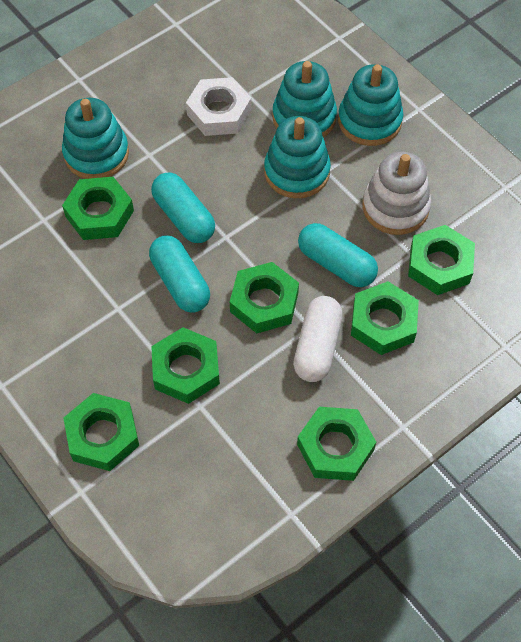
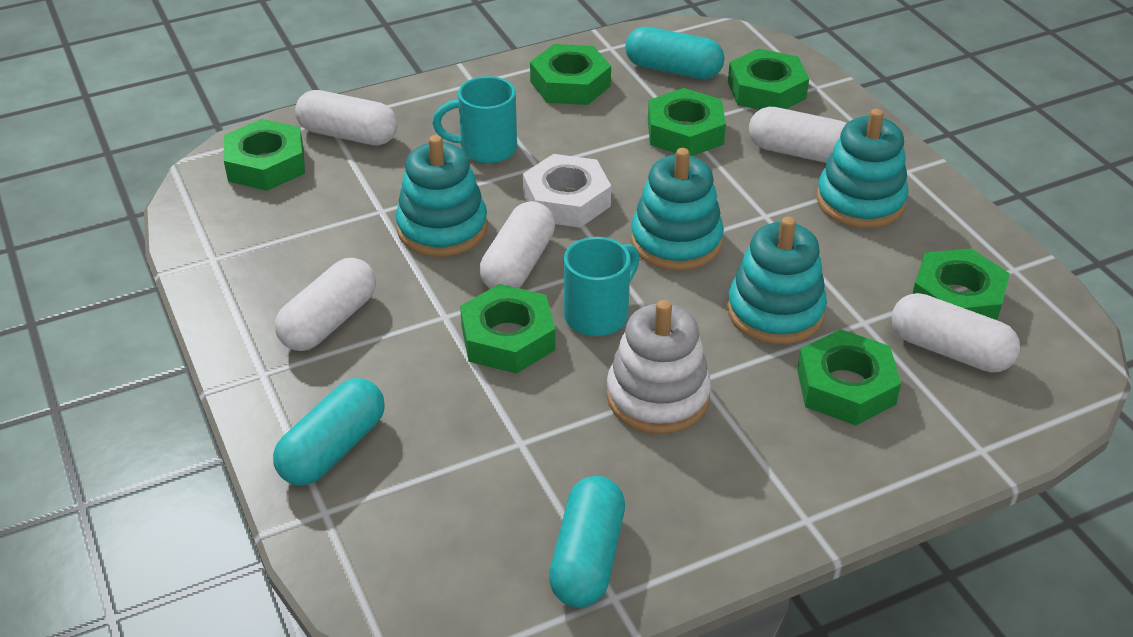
turquoise mug: none = 0 -> [432,76,517,164] [564,237,640,336] = 2
white capsule: [293,296,343,382] = 1 -> [275,258,376,351] [295,90,397,145] [480,201,555,289] [749,107,847,163] [892,293,1020,372] = 5

